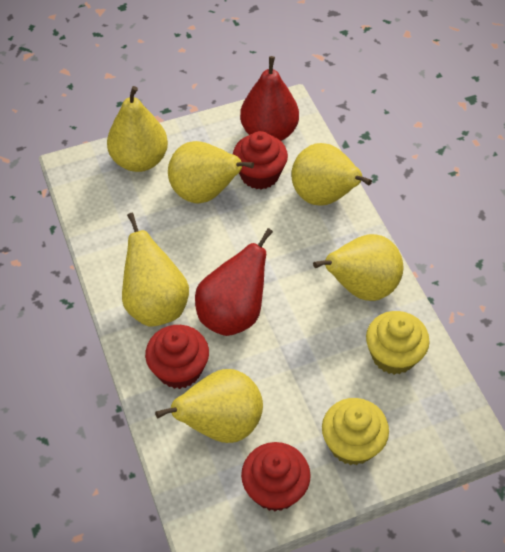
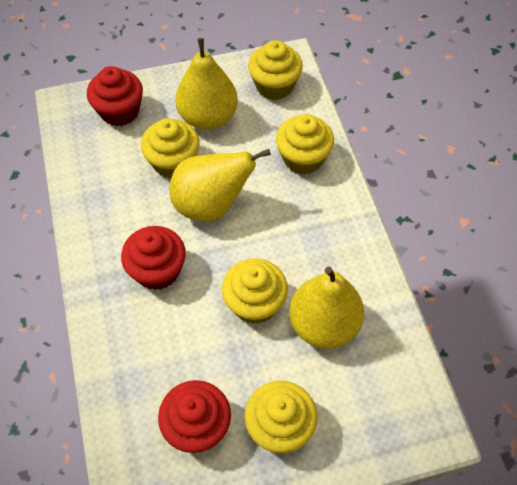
red pear: [195,228,273,336] [240,56,299,141] = 2 -> none = 0
yellow cupcake: [322,398,389,465] [366,311,430,375] = 2 -> [141,118,200,179] [222,258,288,324] [245,381,318,453] [248,40,303,100] [276,114,334,174] = 5
yellow pear: [107,86,168,172] [122,213,189,326] [155,369,263,443] [168,141,254,204] [291,143,372,206] [313,234,403,301] = 6 -> [169,149,271,222] [175,38,238,130] [289,267,364,349] = 3

